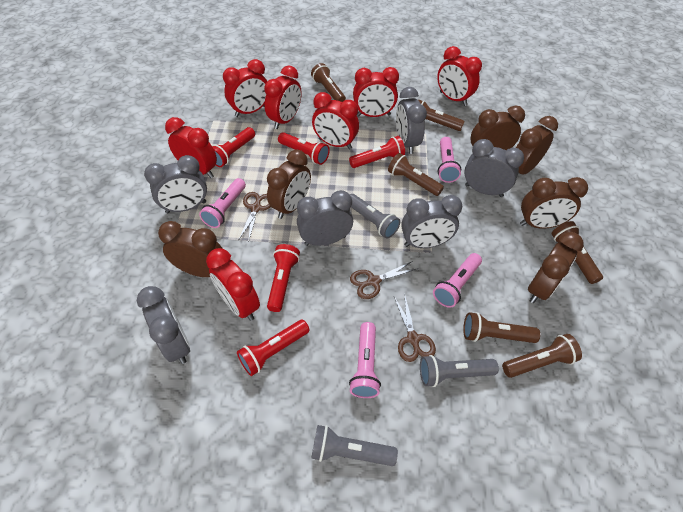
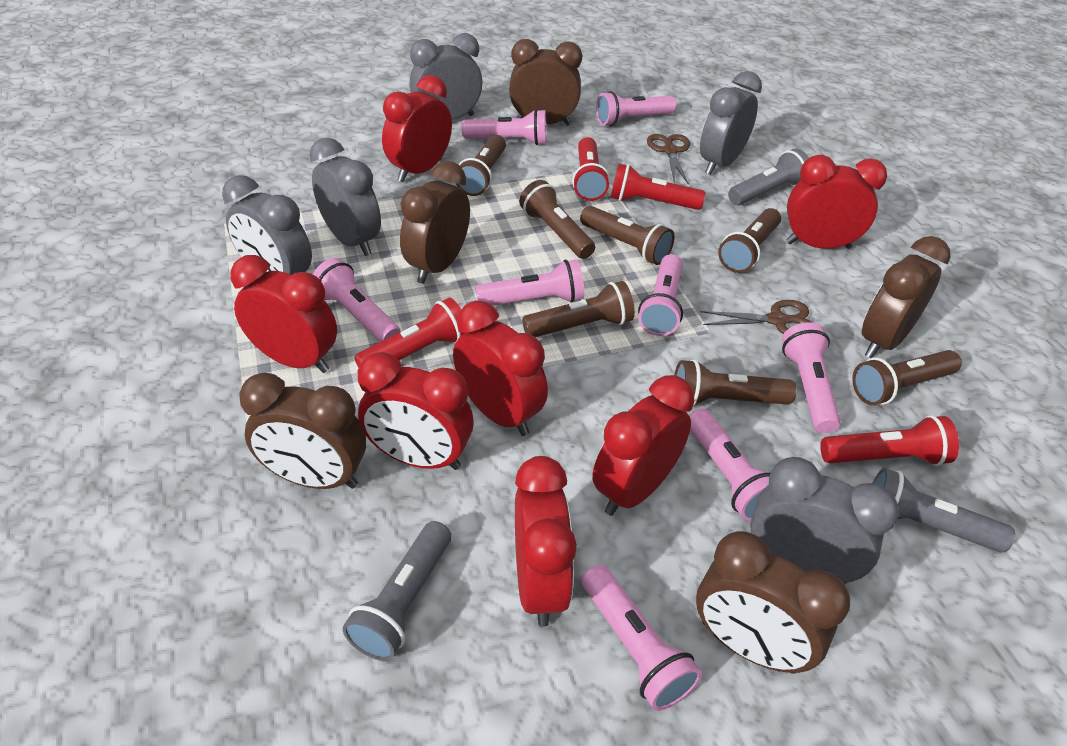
brown clock: [158,221,223,277] [267,150,311,219] [471,105,525,150] [516,116,558,175] [520,177,588,229] [528,232,584,303] = 6 -> [239,373,366,489] [400,161,470,284] [509,39,582,126] [696,531,851,674] [862,236,950,358] = 5
brown flashlight: [311,63,346,102] [388,153,444,196] [419,100,465,131] [463,312,540,343] [502,334,582,378] [552,221,603,284] = 6 -> [456,135,506,196] [519,180,595,259] [522,281,635,337] [580,206,675,265] [674,359,797,406] [718,208,781,273] [852,350,962,405] = 7
brown scissors: [238,192,271,241] [350,261,419,299] [394,293,436,362] = 3 -> [647,134,690,185] [701,300,812,334] = 2
grey clock: [137,286,190,364] [144,155,207,213] [297,190,353,246] [396,87,427,154] [401,195,462,248] [464,139,524,197] = 6 -> [222,175,312,275] [310,138,381,256] [410,33,482,120] [700,71,762,175] [750,457,899,584] = 5
pink flashlight: [199,178,246,228] [349,322,381,398] [433,253,482,308] [438,137,461,183] = 4 -> [313,258,401,342] [462,109,547,145] [475,259,584,306] [581,564,702,711] [596,91,677,126] [638,254,683,336] [689,409,770,521] [782,322,841,433] = 8
red flashlight: [212,127,255,167] [237,320,310,376] [267,244,300,312] [278,132,330,165] [349,136,405,168] = 5 -> [354,298,464,368] [572,137,610,201] [610,163,705,210] [820,415,959,466] = 4

